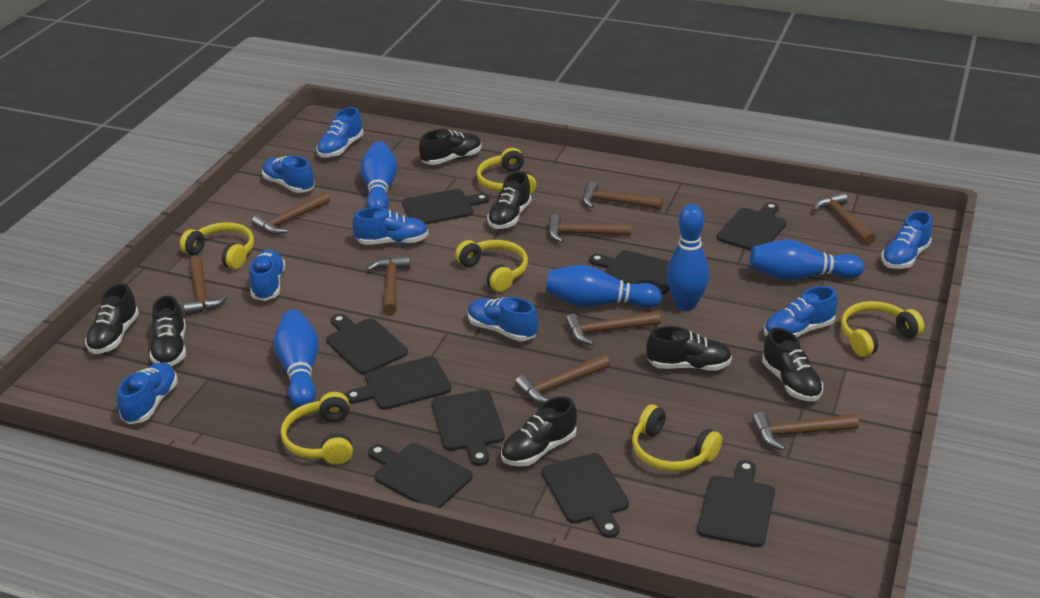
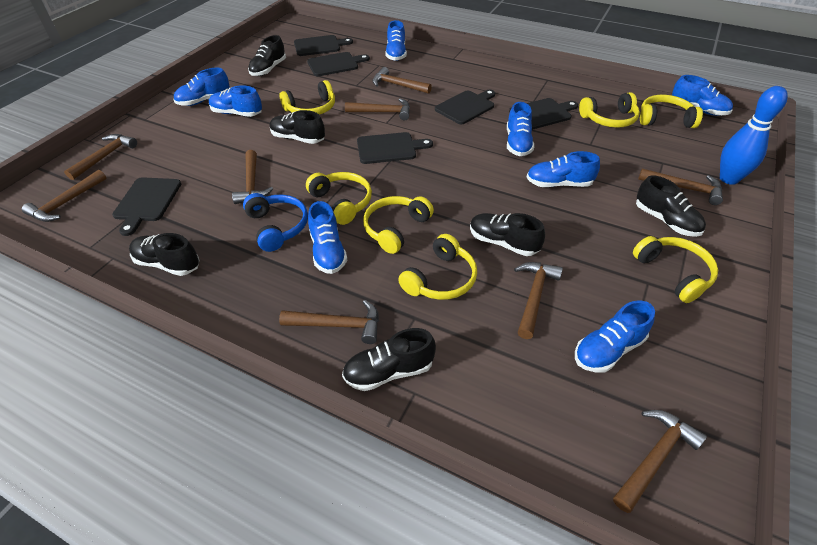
black cutting board: [326,314,408,374] [345,356,451,410] [368,443,473,508] [402,189,490,225] [432,390,505,466] [542,453,629,538] [589,250,670,295] [697,460,775,547] [716,202,787,251] = 9 -> [112,177,181,236] [294,35,353,56] [307,52,370,76] [357,132,433,164] [435,90,495,124] [509,98,578,130] = 6
black shoe: [85,283,139,354] [149,296,186,366] [419,129,482,165] [487,171,532,229] [501,396,577,466] [646,326,732,371] [762,328,823,401] = 7 -> [129,233,200,276] [248,35,286,76] [270,110,325,144] [342,328,436,391] [470,213,545,256] [636,176,706,237] = 6
blue bowling pin: [273,309,319,407] [360,141,397,209] [546,265,663,308] [666,204,709,311] [750,239,864,281] = 5 -> [720,86,788,185] = 1
blue headphones: none = 0 -> [243,193,308,252] = 1
yellow headphones: [180,222,254,270] [281,392,353,465] [455,240,528,292] [476,148,536,194] [632,404,722,472] [841,301,924,357] = 6 -> [280,80,335,115] [306,172,372,225] [363,196,434,254] [398,234,477,300] [579,92,640,128] [633,236,718,303] [640,95,703,128] = 7

